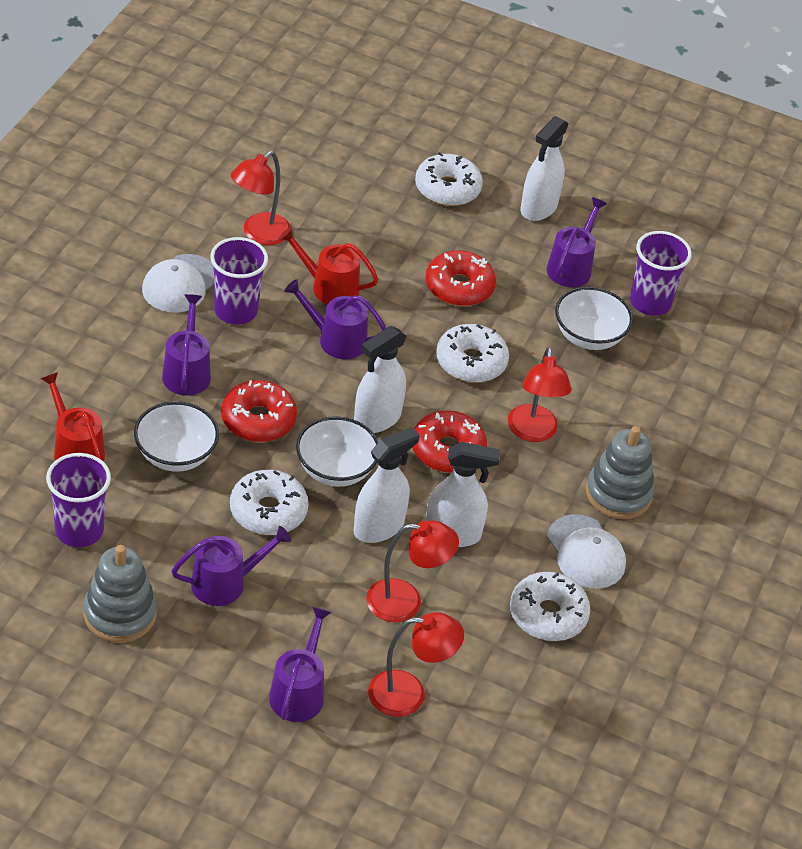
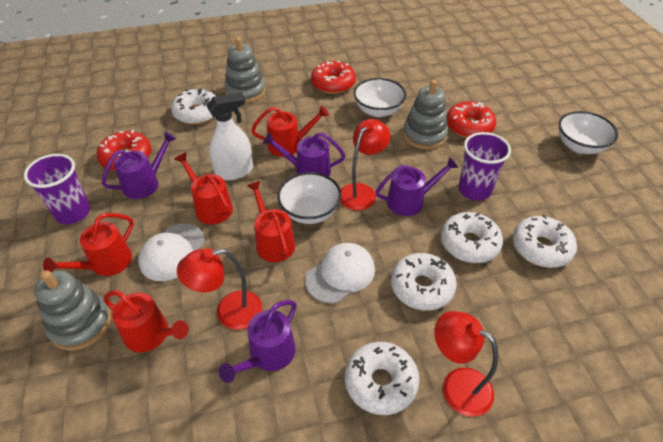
grey stacking toy: [83,545,157,643] [586,426,654,519] = 2 -> [34,270,111,351] [224,37,266,103] [403,80,448,149] = 3
purple cup: [46,453,111,547] [210,237,268,324] [630,231,692,316] = 3 -> [24,154,90,224] [458,132,511,201] = 2
purple watering can: [162,294,211,396] [172,526,291,606] [269,607,331,722] [284,279,386,359] [547,197,607,287] = 5 -> [102,132,176,199] [219,300,297,383] [263,132,346,177] [376,157,458,216] = 4
red lamp: [231,151,291,245] [366,520,459,622] [368,612,464,717] [508,347,571,442] = 4 -> [177,248,263,330] [340,119,390,210] [434,311,498,417] = 3
red watering can: [41,372,105,462] [279,227,379,305] = 2 -> [43,213,134,276] [104,290,189,352] [174,152,233,224] [247,181,295,262] [251,106,329,156] = 5
white donut: [230,470,309,535] [415,152,483,206] [436,324,509,383] [510,572,590,641] = 4 -> [171,88,216,124] [345,342,419,415] [391,253,457,311] [441,212,503,263] [513,214,577,268] = 5
white spray bottle: [354,326,407,433] [354,427,420,543] [425,442,500,547] [521,116,569,221] = 4 -> [207,92,253,181] = 1

